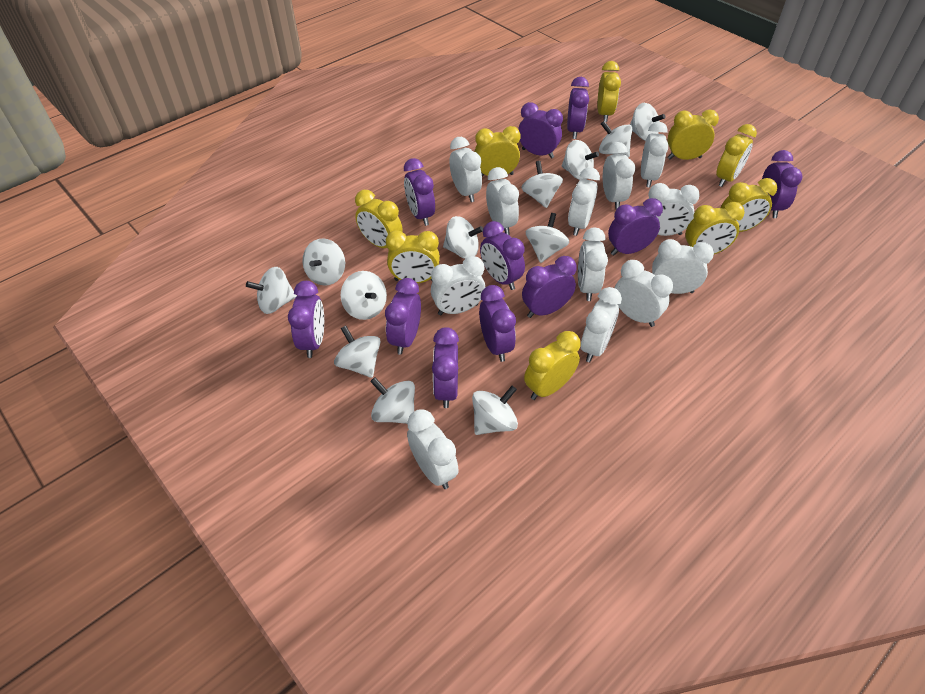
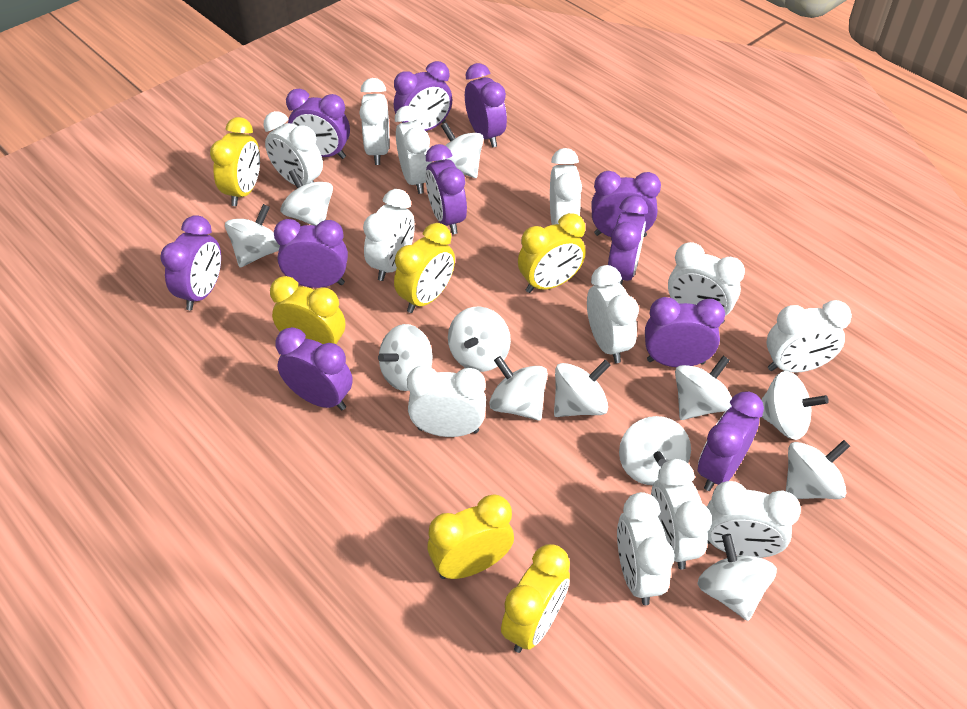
yellow clock: [355,190,403,248] [386,230,440,283] [475,126,520,177] [524,331,581,400] [597,61,621,122] [668,109,719,160] [685,202,745,254] [716,124,757,187] [721,178,777,232] = 9 -> [210,117,260,206] [270,276,345,344] [394,223,455,313] [428,494,514,579] [501,544,570,653] [518,213,586,293] = 6

